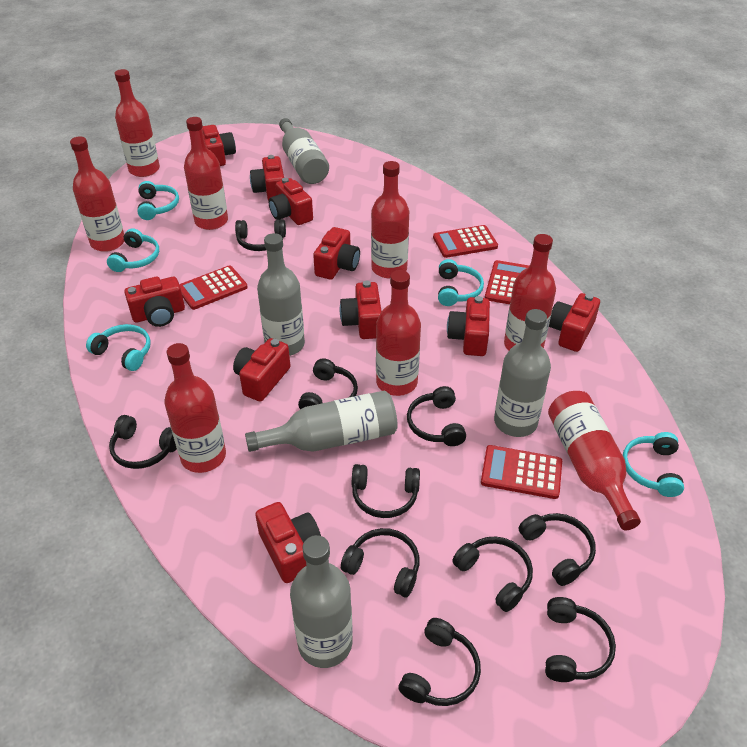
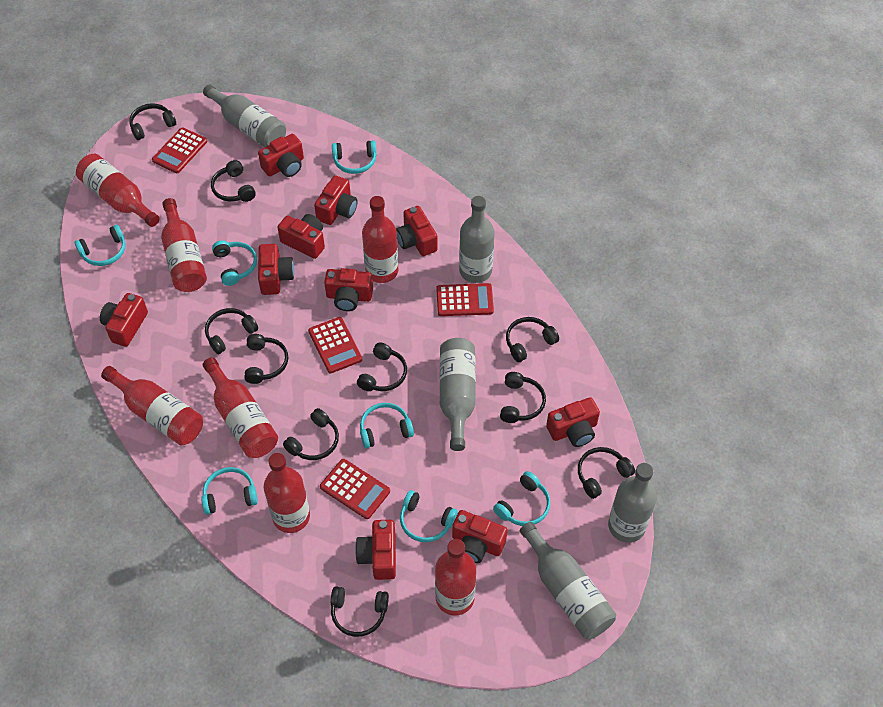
red bottle: [70,136,124,252] [115,69,160,177] [164,343,226,473] [184,117,228,230] [371,161,409,278] [376,270,421,396] [504,234,556,351] [548,391,641,530] = 8 -> [76,154,160,227] [101,366,203,446] [161,198,207,292] [203,357,278,458] [264,453,310,533] [362,196,398,283] [435,539,476,615] = 7
turquoise headphones: [86,324,151,371] [107,228,159,272] [138,181,179,220] [438,259,484,306] [623,432,684,497] = 5 -> [75,225,125,266] [201,467,258,515] [212,240,257,286] [332,140,377,174] [360,403,414,448] [400,490,458,542] [493,471,550,526] = 7

